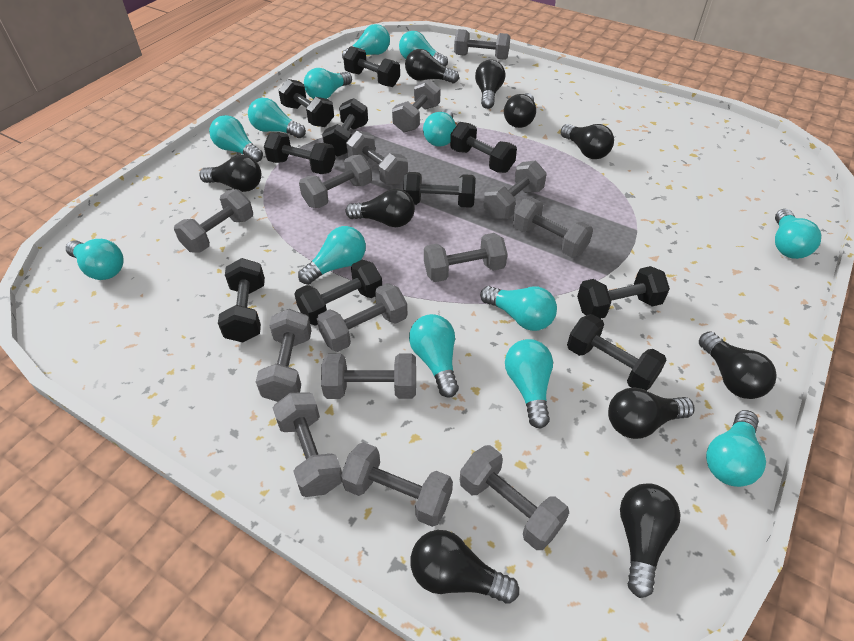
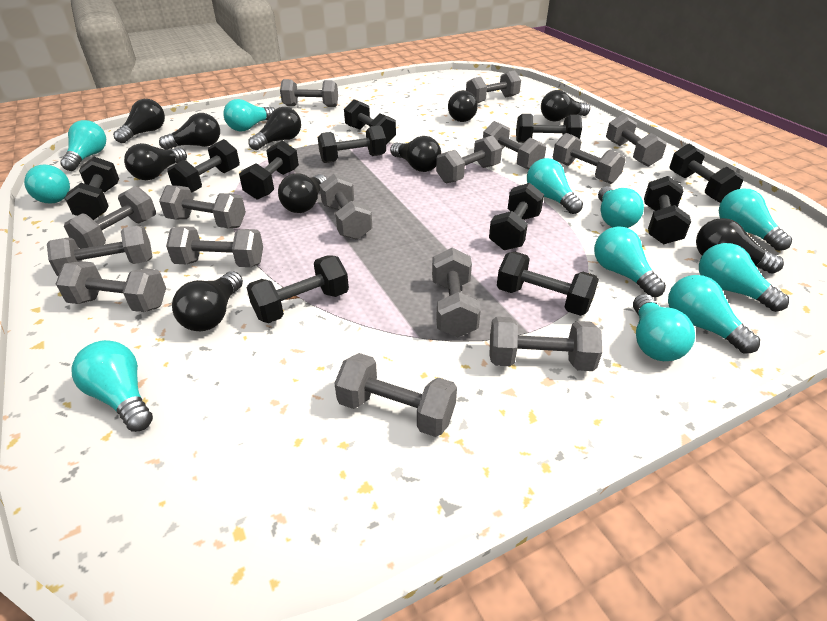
black dumbbell: [218,258,265,342] [264,132,336,174] [278,79,334,127] [294,260,382,326] [322,98,368,156] [343,46,400,87] [403,172,476,208] [450,122,517,173] [567,314,667,391] [577,266,670,319] = 10 -> [65,157,119,220] [167,139,240,193] [239,140,299,200] [247,255,349,323] [318,125,386,163] [344,99,396,144] [489,183,544,250] [497,252,599,316] [516,114,582,143] [644,176,691,244] [669,144,744,203] = 11
grey dumbbell: [174,189,253,252] [256,309,312,402] [273,392,342,497] [299,155,372,208] [317,283,408,352] [321,354,416,399] [341,442,453,527] [346,131,408,185] [392,79,440,133] [424,233,508,282] [454,29,510,60] [460,445,569,550] [483,161,547,219] [513,198,593,257] = 14 -> [47,225,153,276] [56,261,166,312] [64,186,156,249] [159,185,246,228] [166,226,263,267] [280,79,338,107] [320,174,372,240] [334,353,457,437] [432,248,481,337] [436,135,502,183] [466,70,521,103] [483,121,546,170] [489,317,602,371] [553,133,626,184] [606,114,667,167] = 15
turquoise light bulb: [66,239,124,280] [209,115,263,162] [248,98,306,138] [298,226,366,285] [304,68,352,99] [342,24,390,58] [399,31,448,67] [409,314,459,397] [423,109,456,146] [480,286,557,331] [505,339,553,429] [706,410,766,487] [775,209,821,259] = 13 -> [24,165,70,204] [60,120,106,171] [71,340,153,432] [223,99,275,131] [527,158,583,214] [594,226,666,297] [598,186,644,228] [633,294,695,361] [668,275,760,354] [699,243,789,312] [719,188,792,251] = 11

